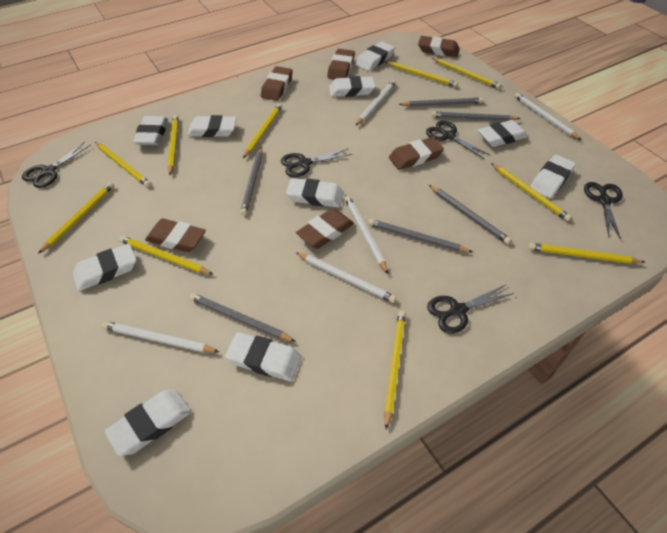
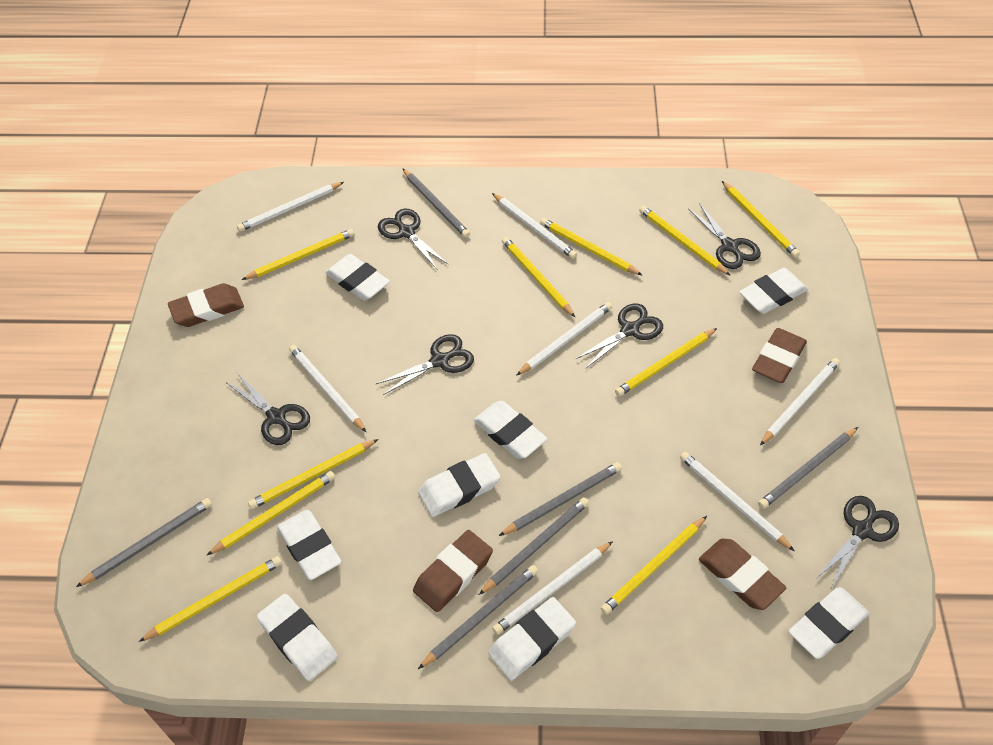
black scissors: [22,142,91,188] [281,148,352,177] [426,120,490,159] [427,285,514,333] [584,182,623,240] = 5 -> [227,373,310,445] [376,334,474,395] [378,208,449,270] [576,303,663,369] [688,203,761,269] [817,496,899,590] = 6
brown eraser: [145,218,206,252] [261,66,293,101] [296,208,354,249] [327,49,355,79] [389,137,444,170] [418,36,460,57] = 6 -> [168,283,244,327] [413,530,493,612] [699,539,786,610] [752,328,807,383] = 4
white eraser: [73,244,136,291] [104,390,191,456] [133,116,168,145] [187,115,237,137] [225,332,302,381] [286,178,344,208] [329,76,376,97] [355,42,395,71] [478,120,528,147] [530,155,576,198] = 10 -> [257,593,337,681] [277,510,341,580] [325,254,390,301] [418,453,501,517] [474,401,547,459] [489,597,576,680] [739,268,808,314] [789,587,869,659] = 8
white pencil: [102,321,219,353] [295,252,396,303] [345,196,388,274] [355,80,396,126] [514,93,581,140] = 5 -> [237,182,344,232] [289,345,366,432] [492,193,577,259] [492,541,613,635] [516,302,613,376] [680,452,794,551] [760,358,840,445] = 7

